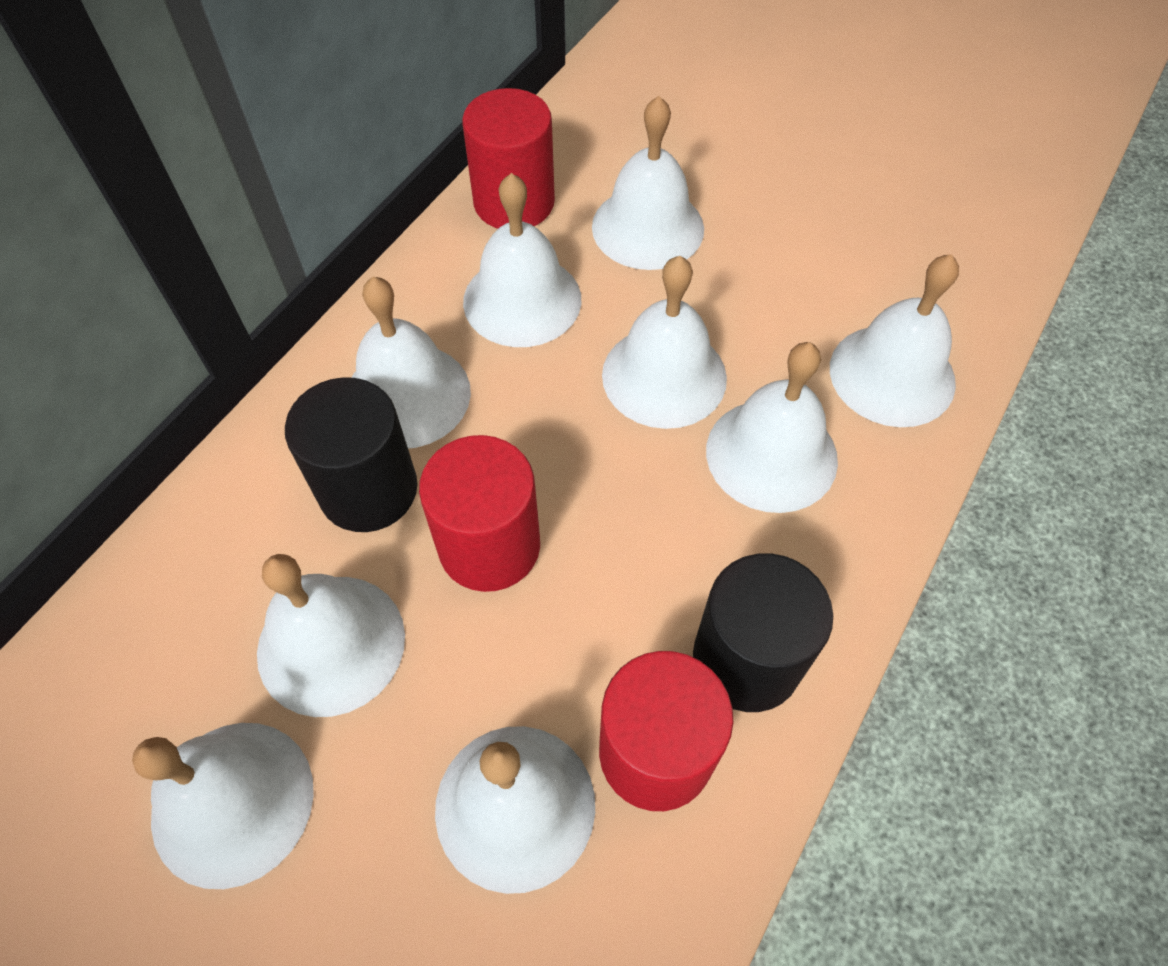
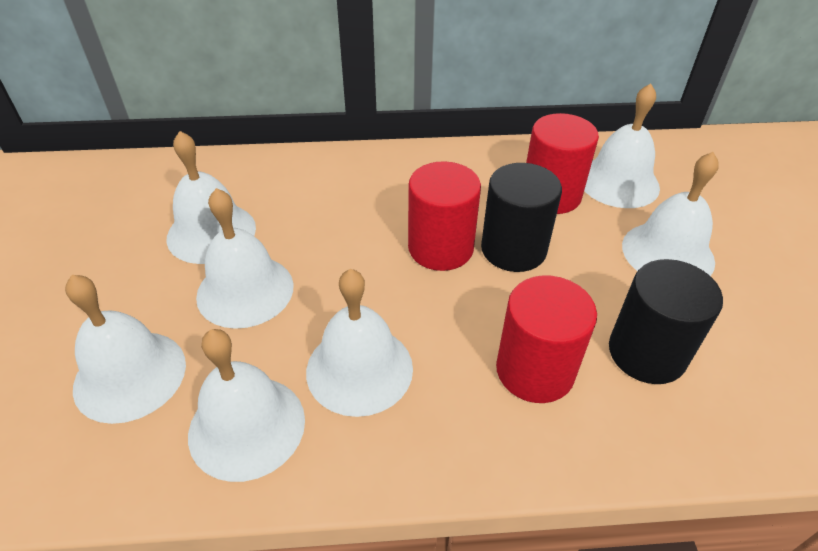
white bell: [132,723,314,889] [257,554,405,717] [351,277,471,449] [435,726,595,894] [463,173,581,347] [592,96,704,270] [602,256,727,429] [706,342,838,513] [830,254,959,427] = 9 -> [65,275,186,424] [167,131,256,264] [188,329,305,482] [196,188,294,329] [306,269,413,417] [584,84,660,208] [622,152,719,276] = 7

